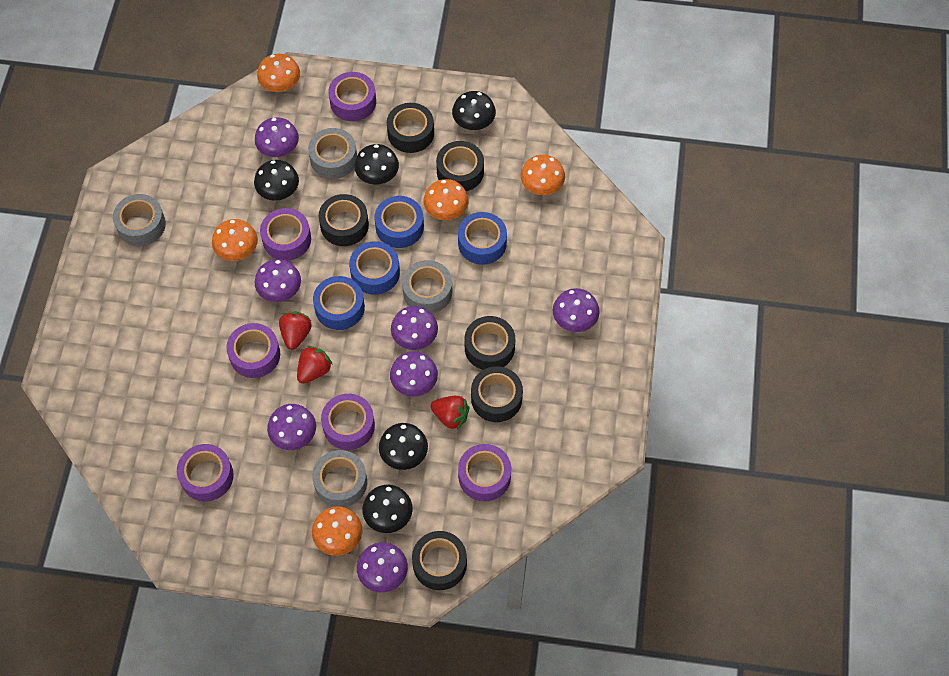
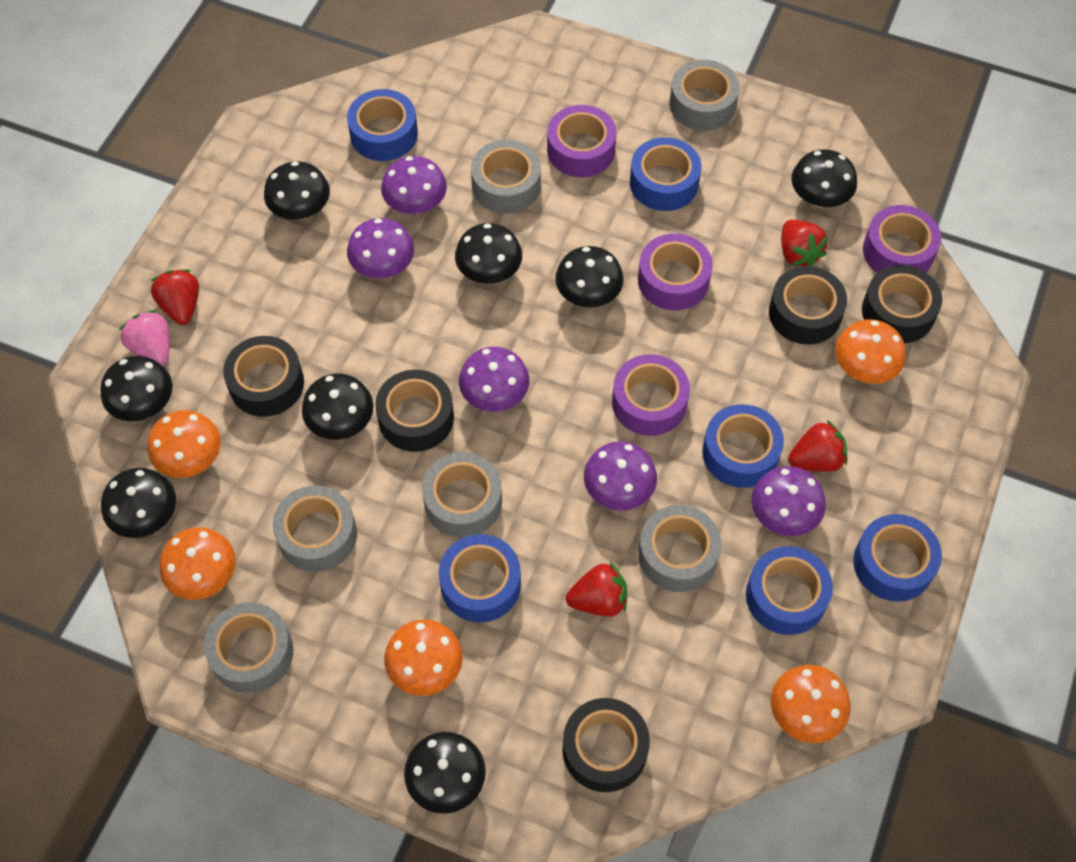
black mushroom: [254,160,299,201] [354,144,399,184] [362,485,413,533] [379,423,428,470] [452,91,496,130] = 5 -> [100,356,172,421] [101,468,176,538] [264,161,330,220] [302,373,374,440] [404,732,486,814] [455,223,522,284] [555,246,624,307] [791,149,857,208] = 8
black tape: [319,194,369,246] [387,103,434,153] [412,531,467,590] [436,141,484,191] [464,316,515,370] [471,366,523,422] = 6 -> [223,336,304,417] [375,370,454,452] [563,698,650,792] [769,266,847,345] [862,265,942,343] = 5
blue tape: [313,276,365,330] [349,241,400,295] [374,196,424,248] [458,212,507,265] = 4 -> [347,89,418,161] [439,534,521,622] [630,137,701,211] [702,404,784,488] [746,546,833,635] [853,514,942,602] = 6
grey tape: [113,194,166,246] [308,128,357,179] [312,450,367,507] [402,260,452,313] = 4 -> [204,602,293,693] [273,485,357,572] [422,452,502,538] [471,140,541,214] [638,505,721,592] [670,60,740,131] = 6
pink strawberry: none = 0 -> [119,310,170,365] = 1
purple mushroom: [255,117,299,157] [255,259,301,302] [267,404,316,450] [357,542,408,593] [390,351,438,397] [391,306,438,350] [553,288,600,332] = 7 -> [347,218,414,278] [381,156,447,214] [459,347,529,412] [584,441,657,510] [751,466,826,536] = 5
purple tape: [177,444,234,501] [226,323,280,378] [260,208,311,261] [321,394,375,450] [328,72,376,121] [458,444,511,501] = 6 -> [547,105,616,177] [612,354,690,436] [638,233,713,310] [863,205,941,273] = 4
red strawberry: [279,312,312,350] [297,346,333,384] [430,396,470,430] = 3 -> [151,269,199,325] [566,562,627,616] [781,220,828,266] [788,420,847,472] = 4

